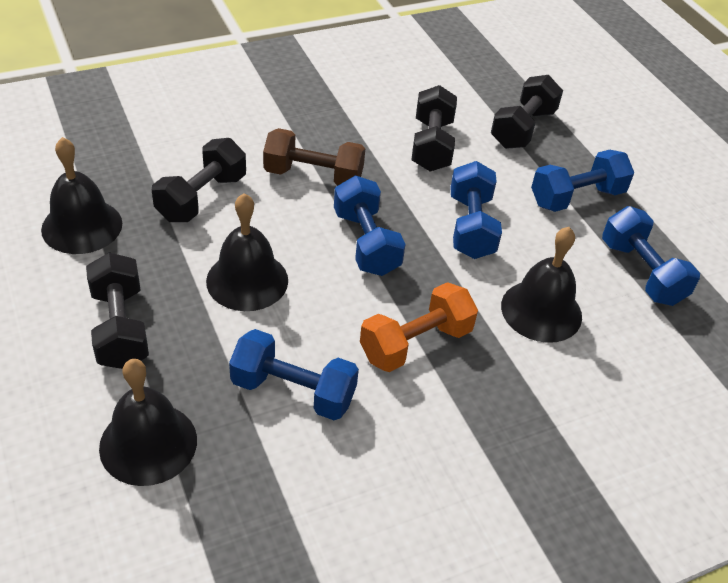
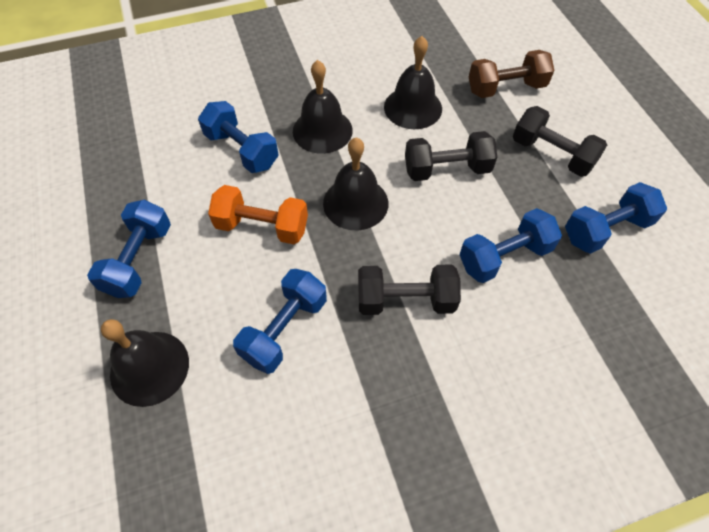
black dumbbell: [86,252,149,369] [152,138,246,222] [412,85,457,172] [491,75,563,149] = 4 -> [358,265,461,315] [405,131,497,181] [513,106,607,177] = 3

